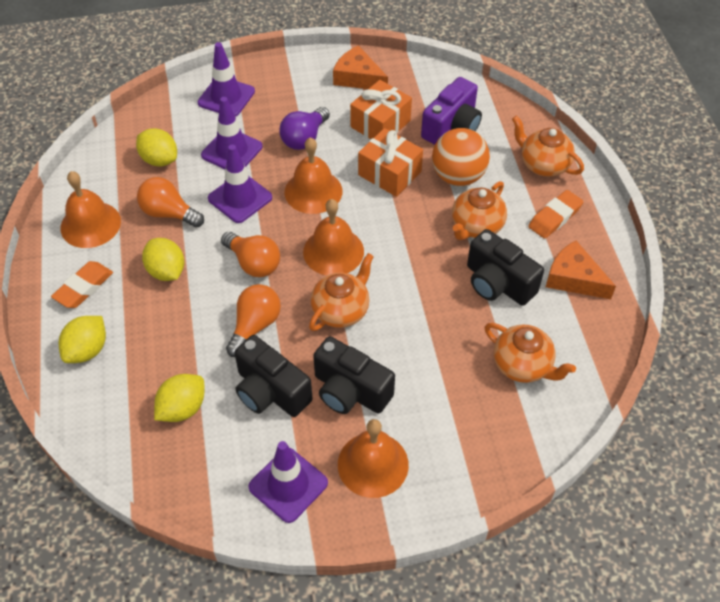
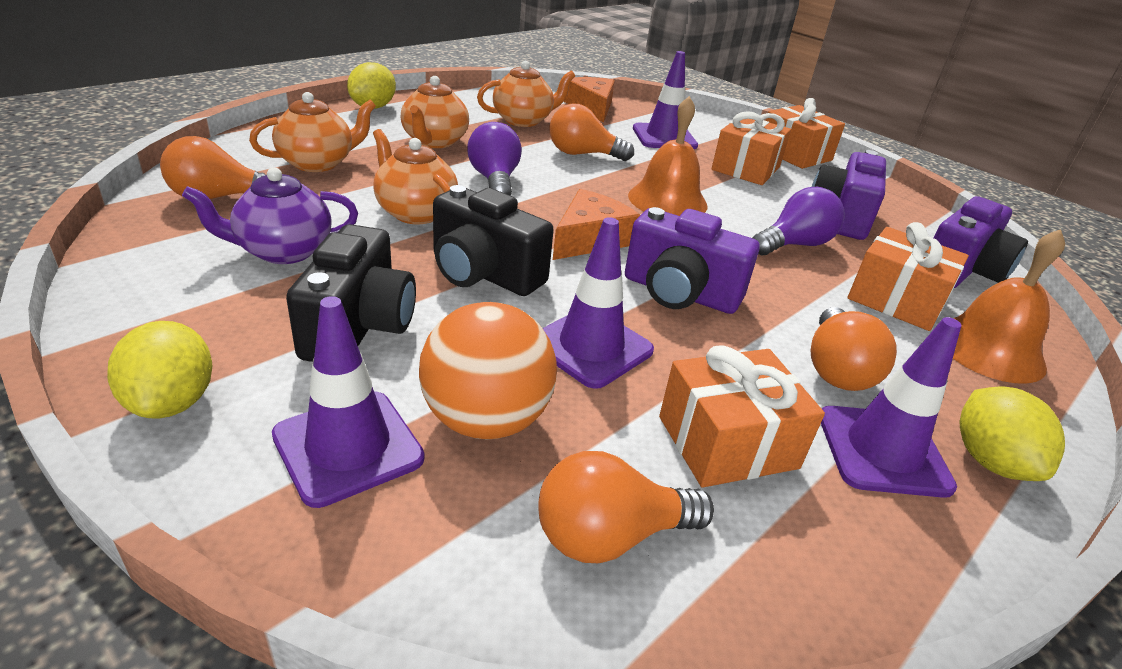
black camera: [235,335,313,417] [313,336,395,414] [467,229,544,306] = 3 -> [286,224,416,362] [433,185,554,296] = 2
orange bell: [61,171,121,248] [285,137,343,214] [303,199,364,276] [338,419,409,498] = 4 -> [628,96,708,216] [953,229,1065,384] = 2
orange eraser: [51,261,113,308] [528,190,583,239] = 2 -> none = 0
orange gift: [350,80,412,139] [358,128,423,197] = 2 -> [659,345,825,487] [712,111,791,185] [766,98,845,169] [848,222,969,331] = 4
orange light bulb: [137,177,204,228] [221,232,280,277] [226,284,281,357] = 3 -> [160,136,266,199] [538,451,714,563] [549,103,634,161] [810,307,897,391] = 4
purple camera: [421,77,482,145] = 1 -> [625,207,760,314] [812,150,886,240] [934,196,1028,288] = 3
purple light bulb: [280,107,330,150] = 1 -> [467,122,522,196] [753,187,845,255] = 2
purple teapot: none = 0 -> [182,167,358,264] = 1
yellow lemon: [59,316,106,363] [136,128,177,166] [142,238,184,281] [154,374,205,422] = 4 -> [107,321,213,418] [347,62,396,109] [959,386,1065,481] = 3

